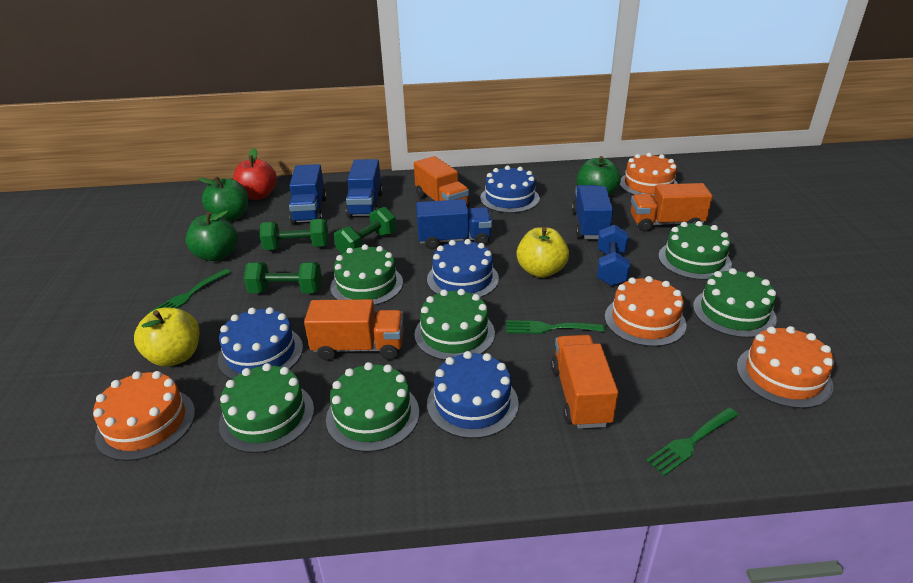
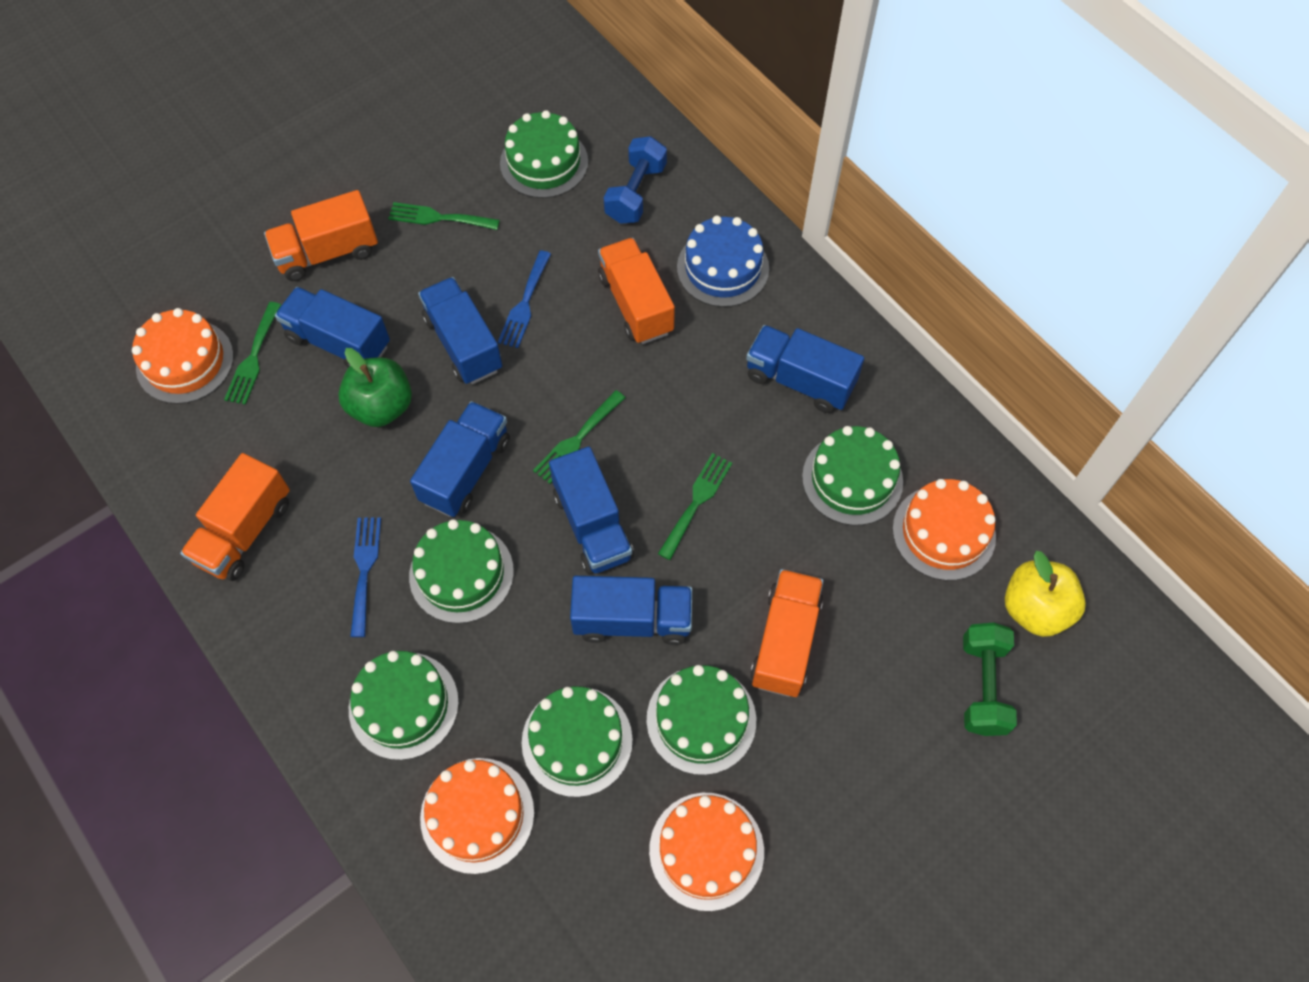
blue cake: [218,307,303,379] [427,239,499,298] [427,351,519,439] [480,166,540,213] = 4 -> [677,216,769,307] = 1
blue fork: none = 0 -> [350,517,381,637] [498,250,551,348] = 2
blue truck: [289,164,327,224] [346,159,383,218] [416,199,492,250] [572,185,613,239] = 4 -> [275,287,390,368] [410,401,510,517] [418,277,502,384] [549,446,634,575] [570,576,692,645] [746,325,864,413] = 6
green apple: [186,210,238,261] [198,176,248,222] [577,156,621,196] = 3 -> [338,348,412,427] = 1
green dumbbell: [244,262,322,293] [260,219,329,250] [334,207,396,254] = 3 -> [963,623,1017,736] = 1
green fork: [148,269,231,313] [506,320,606,334] [646,407,738,476] = 3 -> [224,302,281,405] [388,202,500,230] [533,390,626,484] [658,453,732,560] = 4
red apple: [233,148,277,200] = 1 -> none = 0
yellow apple: [134,308,199,367] [517,227,569,278] = 2 -> [1005,551,1086,637] = 1

